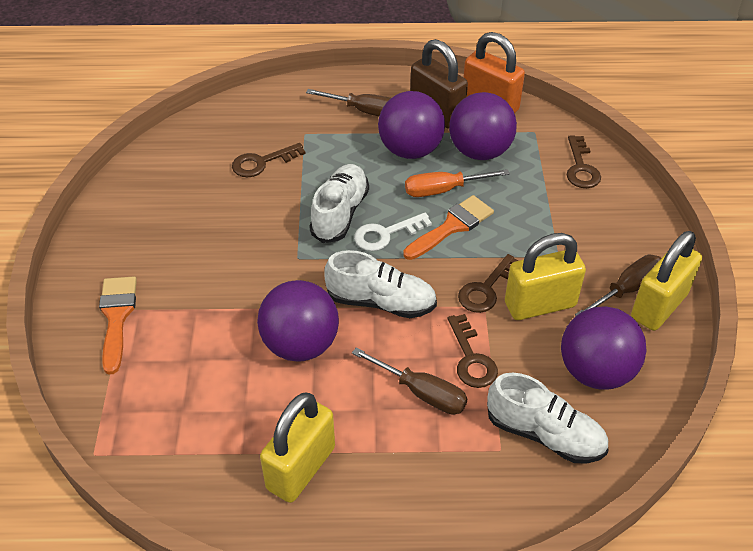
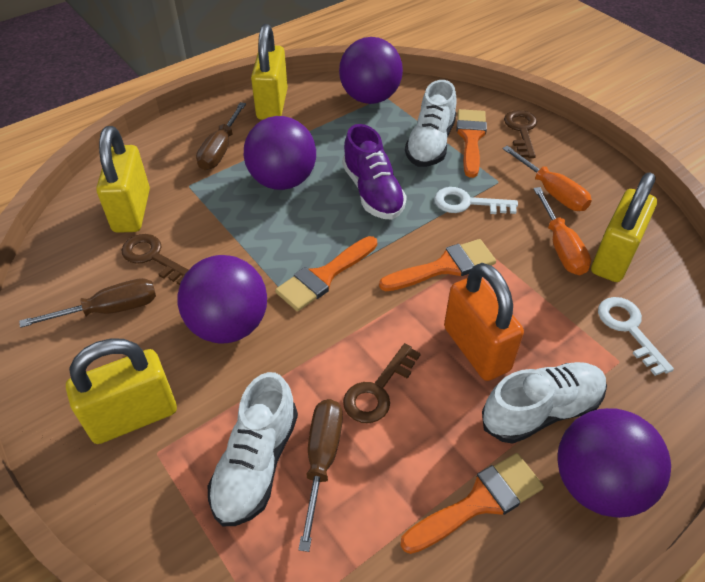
brown key: [232,143,305,177] [448,314,498,388] [458,254,519,313] [567,135,601,188] = 4 -> [122,234,188,285] [343,343,421,423] [504,110,537,158] = 3
brown padlock: [410,39,468,129] = 1 -> none = 0
orange brush: [99,276,137,375] [403,195,494,260] = 2 -> [275,236,377,311] [379,239,496,291] [400,453,544,554] [457,109,487,178] = 4
orange screwdriver: [405,169,510,197] = 1 -> [502,146,592,211] [533,187,591,275] = 2
purple shoe: none = 0 -> [342,124,407,220] = 1
white key: [354,213,432,251] = 1 -> [434,187,518,214] [598,297,674,376] = 2
yellow padlock: [260,392,335,503] [505,233,586,320] [631,231,702,331] = 3 -> [66,338,177,444] [96,126,150,233] [251,24,288,120] [591,172,657,282] = 4

